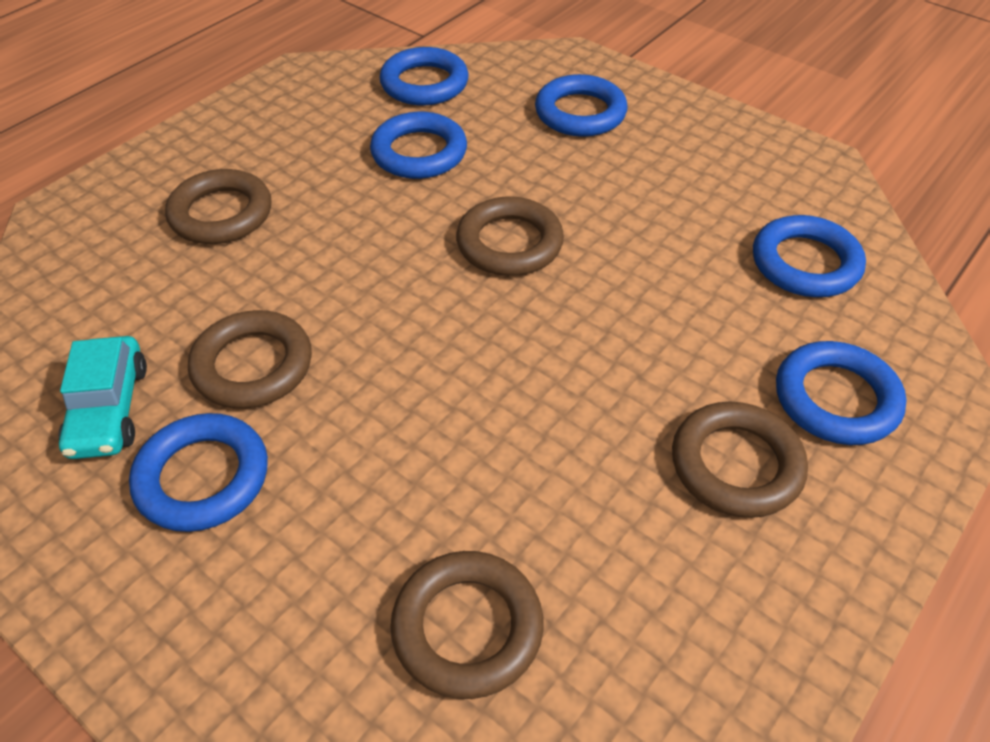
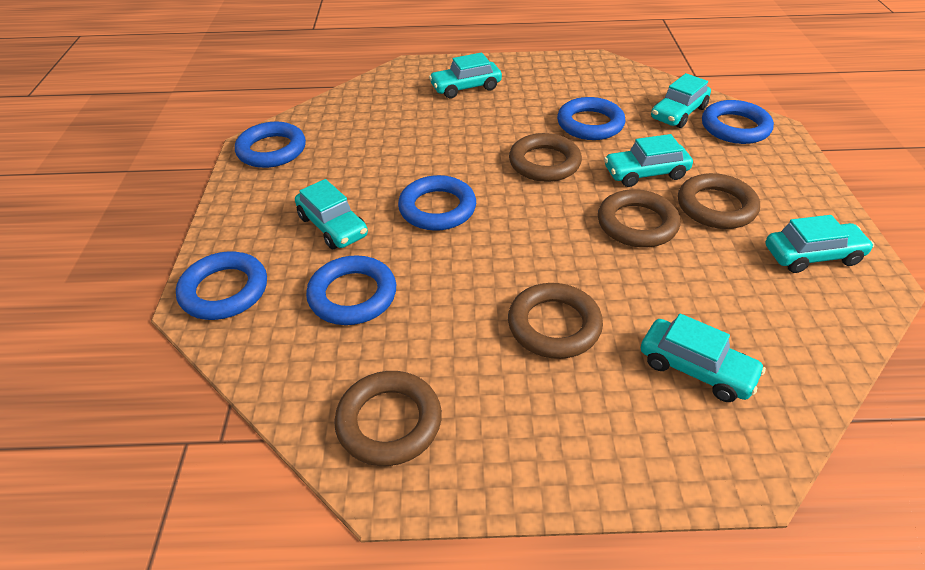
turquoise car: [58,336,147,459] = 1 -> [295,179,368,249] [429,52,502,98] [604,134,693,187] [641,314,766,402] [651,73,711,128] [765,215,874,273] = 6

